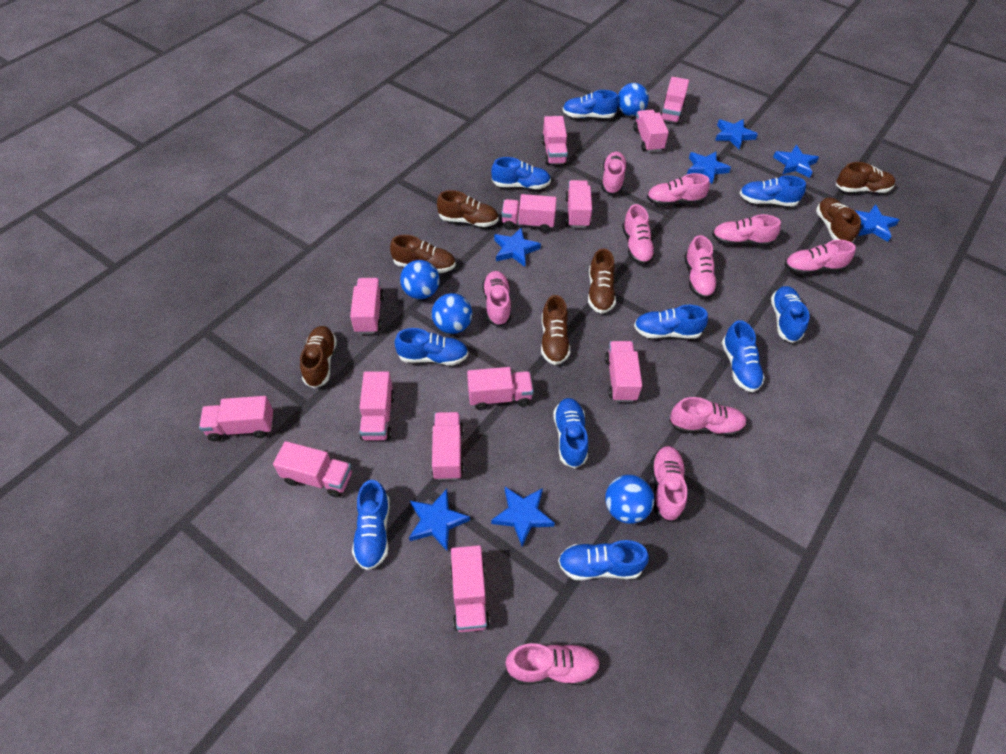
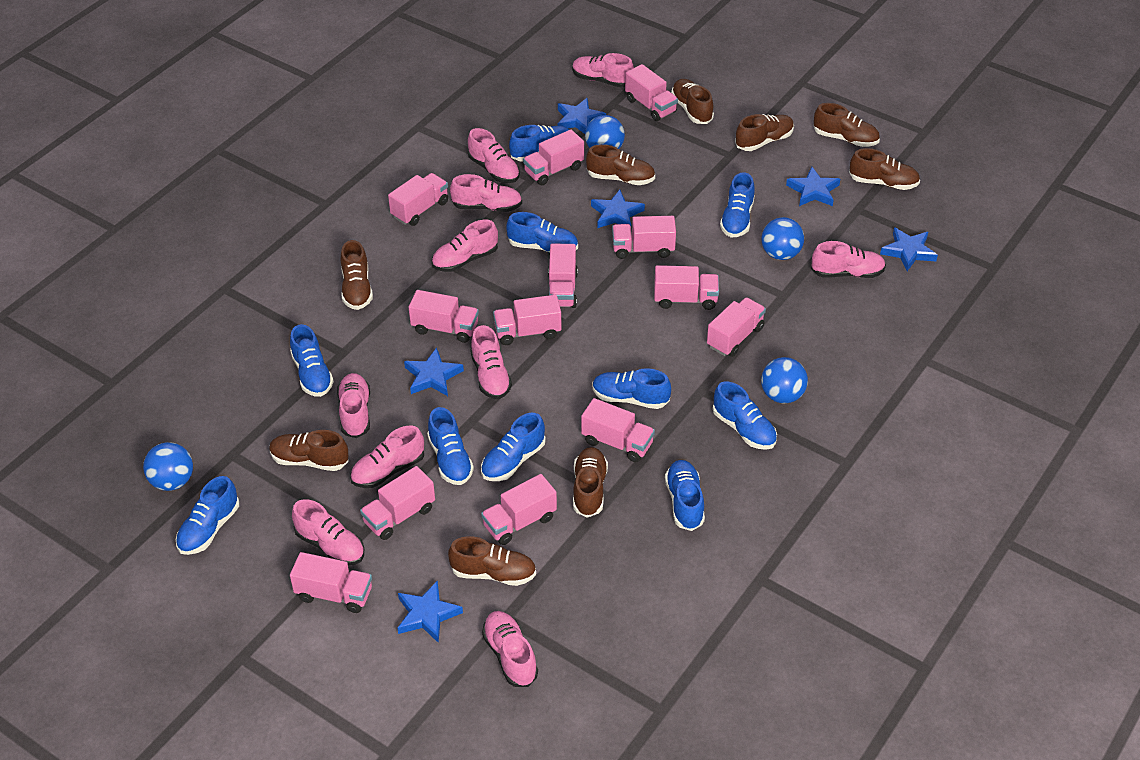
blue star: [409,489,470,551] [491,487,555,546] [494,227,541,267] [687,151,731,184] [715,119,758,149] [773,145,819,178] [854,204,899,242] = 7 -> [397,580,463,643] [404,347,464,396] [557,98,606,134] [591,190,645,228] [786,167,840,206] [880,227,938,271] = 6
brown shoe: [300,326,337,388] [390,235,456,273] [437,190,499,227] [541,295,570,365] [588,248,616,314] [816,198,861,242] [836,162,895,193] = 7 -> [269,430,349,471] [341,240,373,310] [448,536,536,586] [573,447,608,518] [586,144,655,185] [671,79,714,124] [735,114,794,151] [814,103,880,147] [849,148,920,190] = 9

